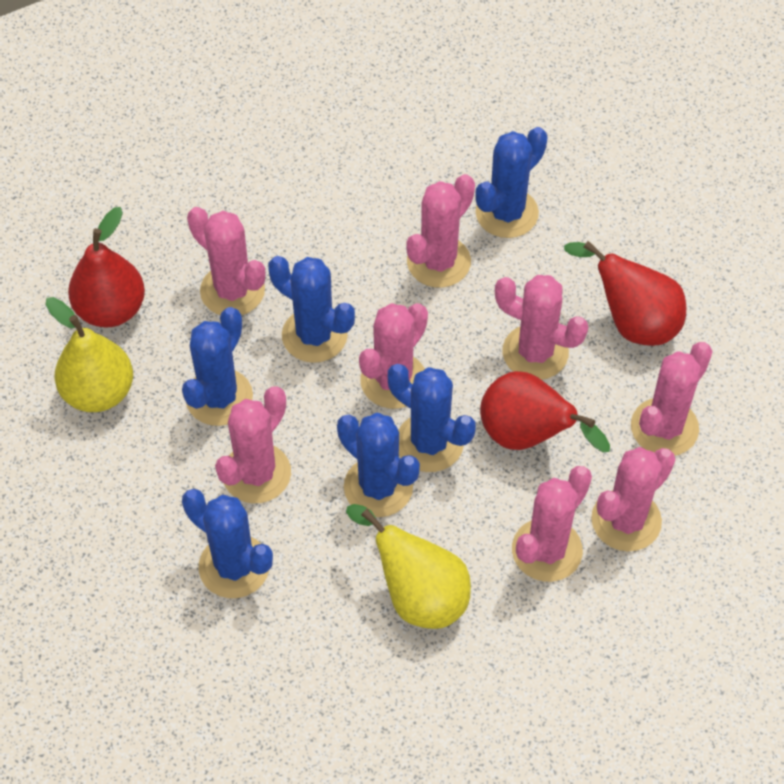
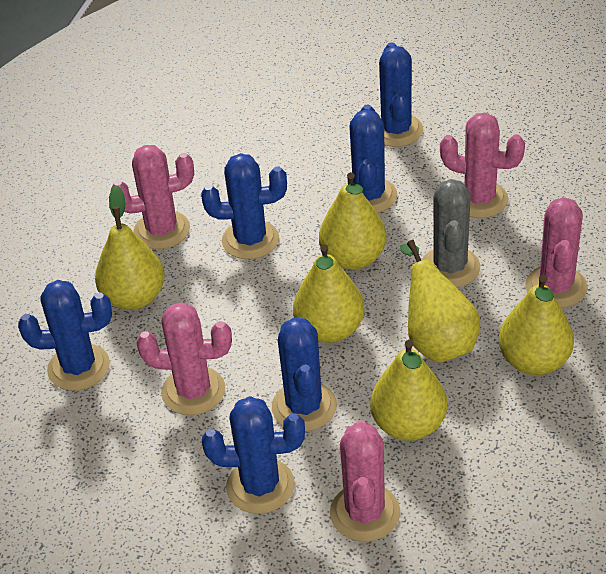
grey cactus: none = 0 -> [422,179,480,288] = 1
pink cactus: [187,207,265,316] [215,386,291,503] [359,303,428,409] [406,174,475,288] [495,275,588,380] [512,466,592,582] [591,447,675,551] [631,342,713,456] = 8 -> [111,145,194,249] [136,302,232,415] [330,420,400,542] [440,113,525,218] [525,197,588,308] = 5
red pear: [68,207,145,327] [480,371,610,453] [564,241,686,346] = 3 -> none = 0
yellow pear: [46,297,133,412] [346,504,471,629] = 2 -> [95,185,165,310] [293,244,365,343] [319,172,387,270] [370,340,447,441] [400,240,480,362] [499,275,574,375] = 6

